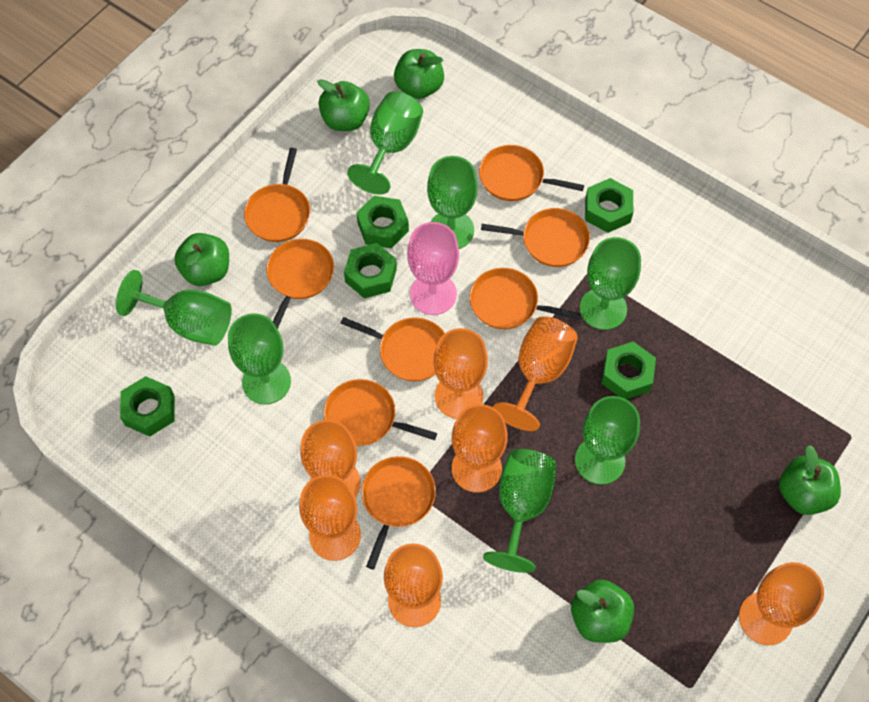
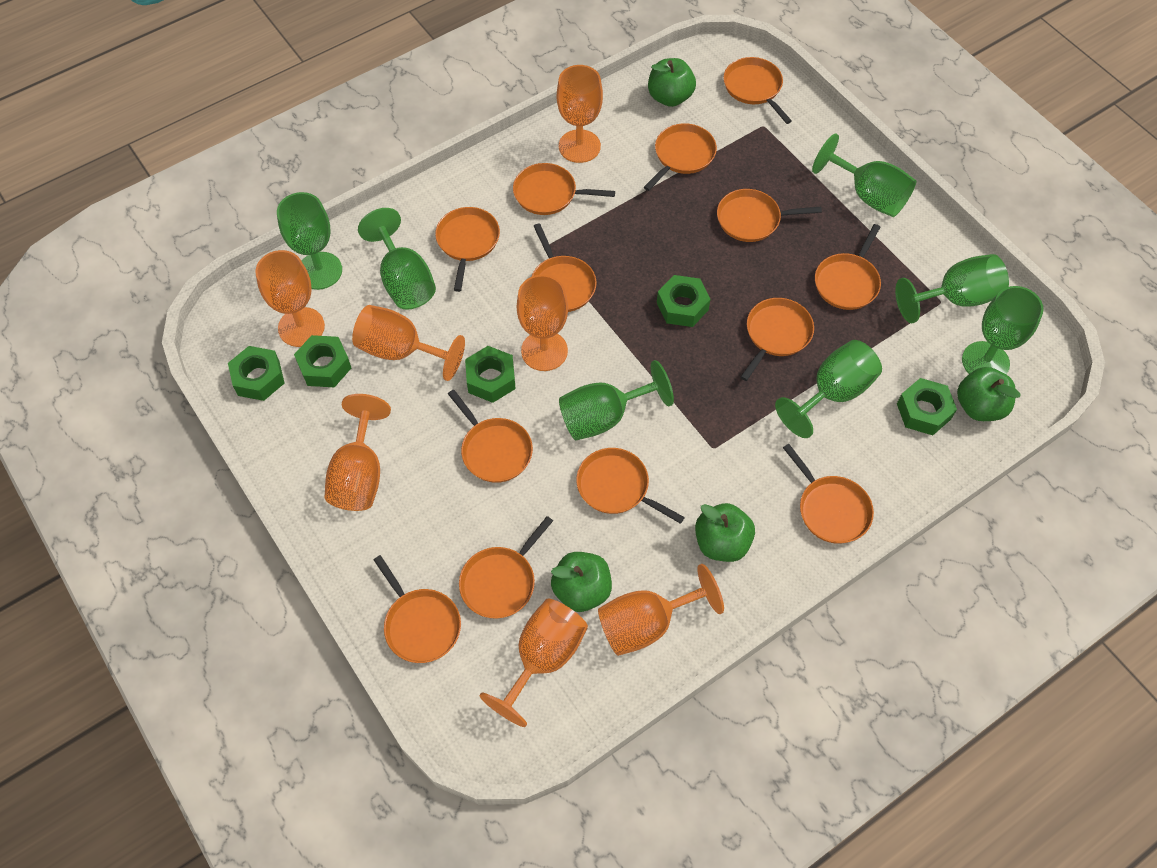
green apple: [174,233,229,286] [317,79,370,131] [394,49,444,99] [571,580,634,643] [779,445,841,515] = 5 -> [551,552,612,612] [648,58,696,107] [695,503,755,562] [957,367,1020,421] = 4
orange pan: [244,148,310,242] [266,239,334,329] [324,379,437,446] [340,317,445,381] [361,456,436,570] [469,268,581,329] [479,145,584,201] [481,208,590,267] = 8 -> [374,555,461,663] [435,207,500,292] [448,390,533,483] [459,516,553,619] [513,163,615,215] [532,223,597,312] [576,448,685,524] [644,123,717,191] [717,189,822,242] [723,57,792,124] [740,298,814,381] [783,444,874,544] [815,224,881,310] = 13
pink goblet: [407,222,459,315] = 1 -> none = 0

